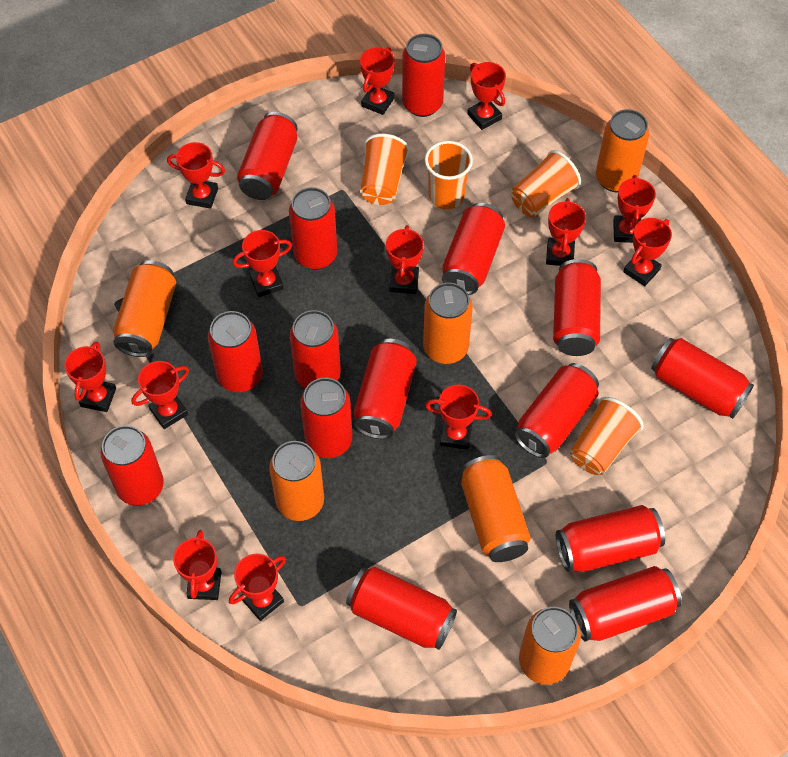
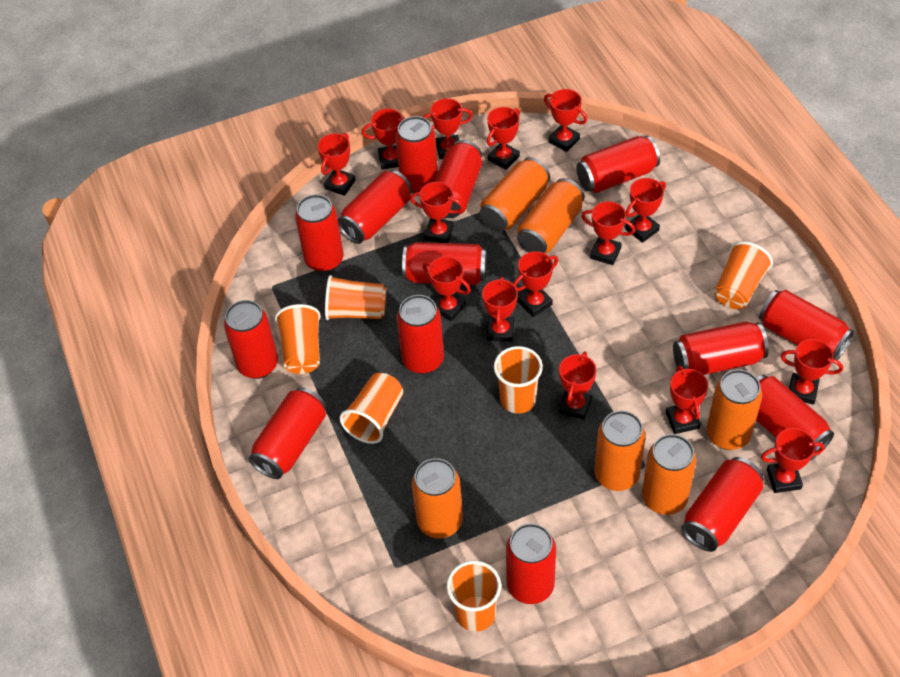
orange cup: [360,134,410,205] [425,141,473,209] [511,150,581,217] [570,397,644,475] = 4 -> [275,304,321,374] [325,275,386,320] [340,373,403,444] [447,561,501,632] [494,346,543,414] [714,241,773,309] = 6
red can: [100,425,164,506] [208,311,263,392] [237,112,297,200] [289,187,337,270] [290,310,341,389] [300,378,352,458] [346,567,457,650] [354,339,417,439] [402,34,445,117] [442,203,505,295] [514,363,599,458] [553,259,601,356] [556,505,665,572] [569,566,682,642] [651,338,754,419] = 15 -> [224,300,278,379] [249,387,326,479] [295,194,344,273] [338,170,412,244] [395,116,438,193] [397,295,444,374] [402,242,487,285] [434,140,482,218] [506,523,556,604] [576,136,660,193] [673,322,769,375] [681,457,763,552] [756,374,834,461] [759,290,854,360] = 14
red trophy: [64,342,116,412] [132,361,189,429] [167,142,225,209] [173,530,221,600] [229,554,286,621] [232,230,292,297] [360,47,395,115] [386,225,424,294] [425,385,492,450] [467,62,506,130] [546,198,586,266] [613,175,656,243] [623,218,672,286] = 13 -> [318,133,356,196] [362,108,405,169] [410,182,464,243] [423,98,473,159] [423,256,471,321] [482,277,518,342] [487,107,520,170] [513,251,558,317] [544,89,587,152] [559,352,596,420] [581,201,635,265] [625,178,666,243] [666,366,709,434] [761,428,825,493] [781,339,843,405] = 15

